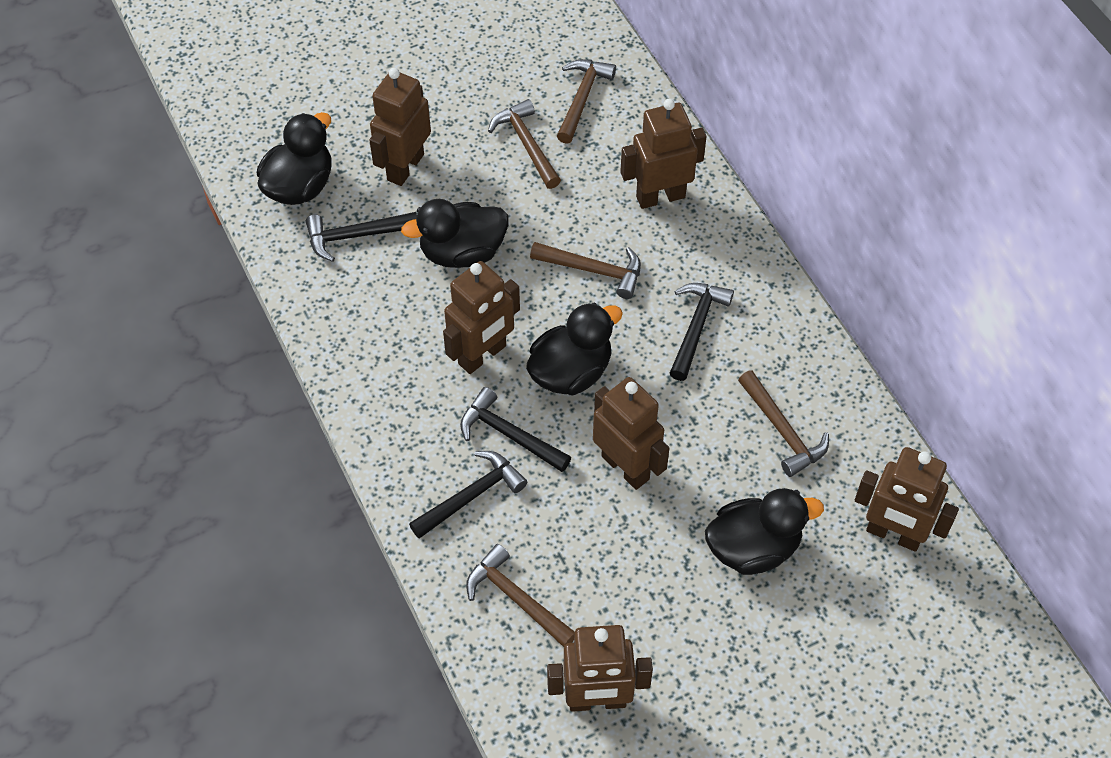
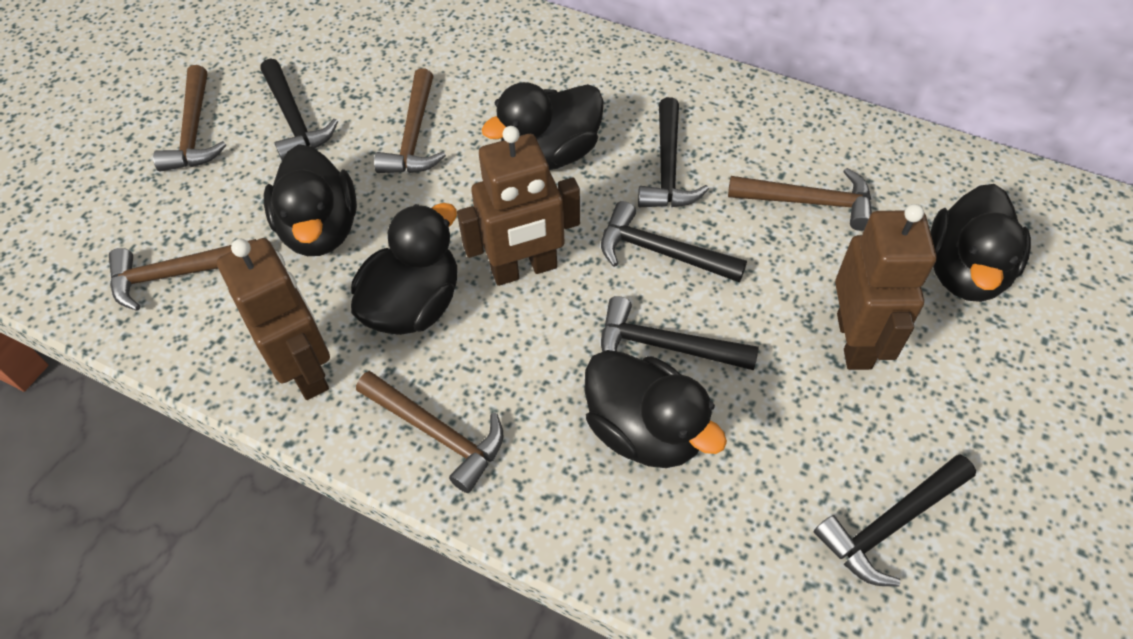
black duck: [257,112,332,205] [401,199,509,268] [526,303,623,395] [705,488,824,575] = 4 -> [264,144,357,256] [351,203,457,335] [481,82,604,170] [584,350,727,468] [930,184,1031,302] = 5
black hammer: [306,212,417,262] [409,451,527,539] [460,387,571,472] [670,283,734,381] = 4 -> [261,58,338,160] [601,201,747,283] [601,296,759,370] [638,97,709,207] [814,455,976,586] = 5
brown robot: [369,68,431,186] [443,261,520,374] [547,625,653,712] [593,377,669,490] [620,99,707,209] [855,447,959,552] = 6 -> [217,238,330,400] [457,126,580,286] [835,204,937,370] = 3

